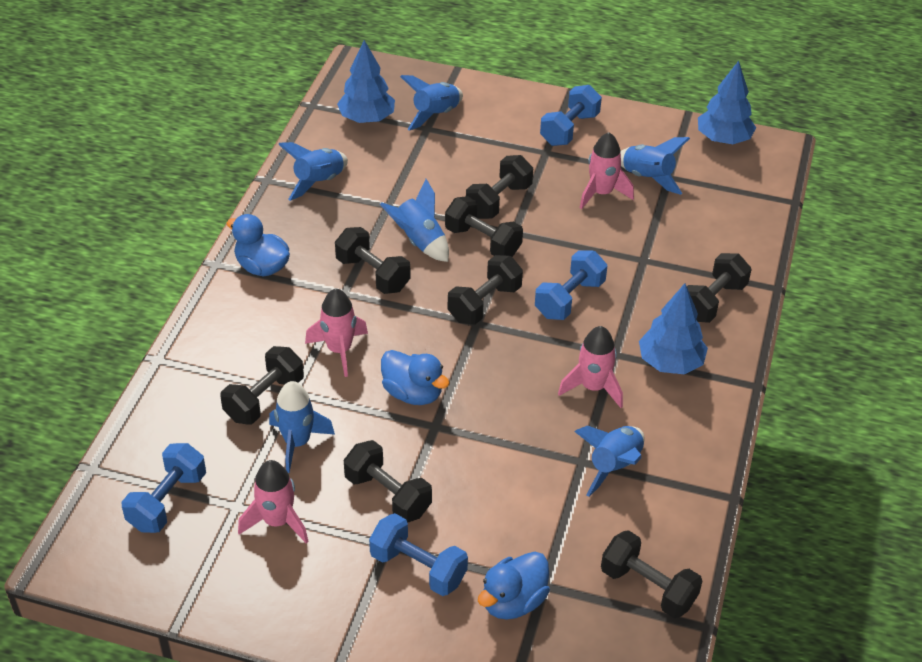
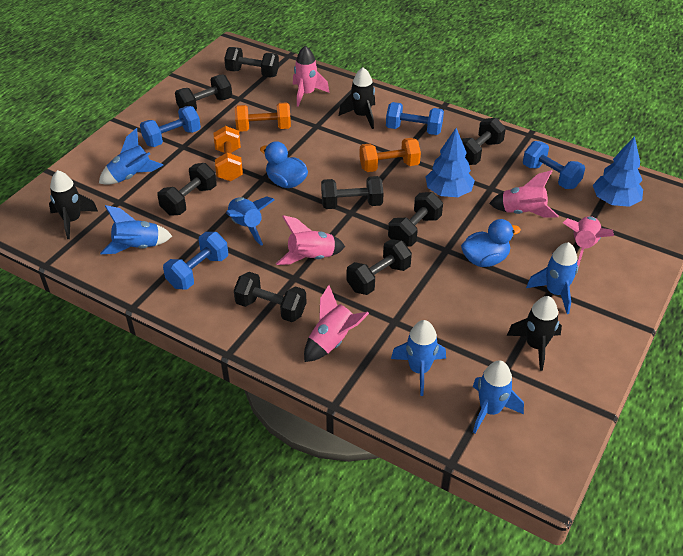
black rocket: none = 0 -> [49,170,98,239] [339,67,375,129] [507,296,562,371] = 3
blue duck: [227,214,290,277] [381,350,450,405] [478,552,550,620] = 3 -> [260,141,308,188] [461,219,521,267] = 2
blue tree: [337,40,395,123] [639,284,708,374] [698,61,756,144] = 3 -> [426,128,475,197] [593,136,643,207] = 2
orange dumbbell: none = 0 -> [214,126,243,182] [235,102,291,132] [359,138,421,172] = 3
pink rocket: [238,460,309,544] [305,288,368,377] [558,326,623,408] [580,132,634,209] = 4 -> [276,215,345,265] [293,46,329,107] [304,285,369,362] [489,170,559,218] [563,216,614,268] = 5

